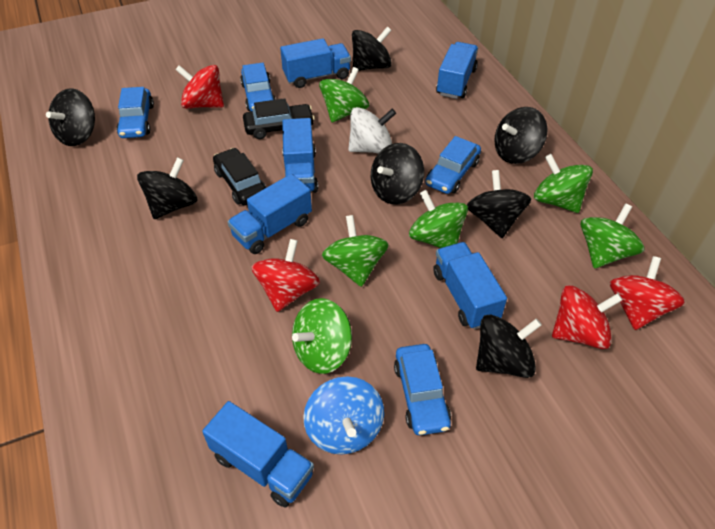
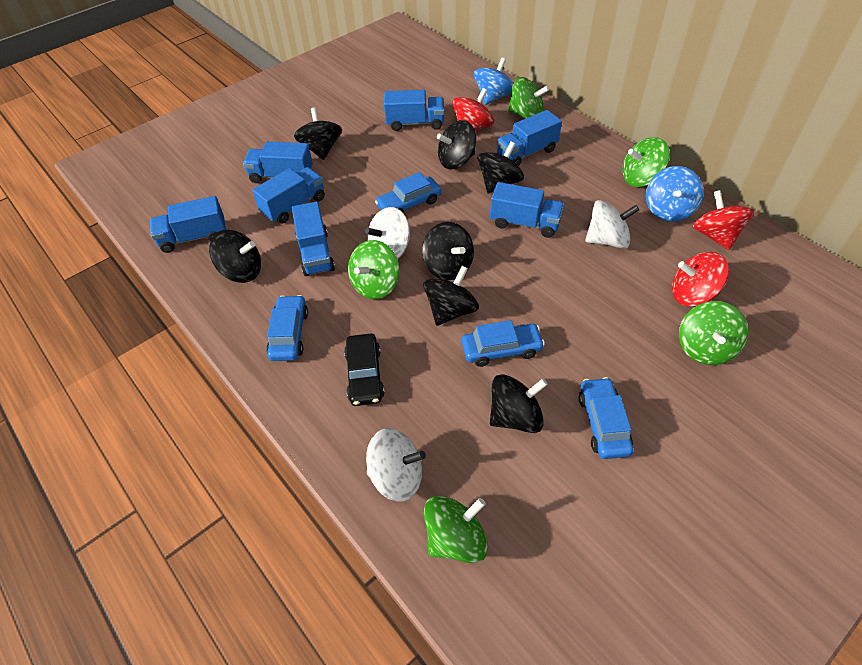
black car: [213,148,266,205] [243,98,315,139] = 2 -> [344,333,385,406] = 1
blue spinning top: [303,376,384,454] = 1 -> [474,58,513,105] [646,166,704,222] = 2
blue truck: [202,401,314,507] [228,174,312,254] [280,38,351,88] [282,118,318,193] [433,242,507,329] [436,42,478,99] = 6 -> [150,196,226,253] [243,142,313,183] [252,167,325,224] [292,202,335,276] [384,90,445,131] [490,182,564,238] [497,110,562,166] = 7
green spinning top: [292,298,352,374] [319,67,369,122] [322,215,389,287] [409,190,468,248] [534,154,593,213] [581,203,645,269] = 6 -> [348,240,399,299] [424,495,488,563] [508,77,550,119] [622,137,670,187] [679,301,749,365] = 5
red spinning top: [175,65,224,109] [251,239,320,312] [552,285,623,349] [610,256,685,330] = 4 -> [452,88,494,131] [672,252,729,307] [693,190,754,250] = 3
white spinning top: [348,107,396,154] = 1 -> [365,207,410,259] [366,428,426,502] [585,200,639,249] = 3

